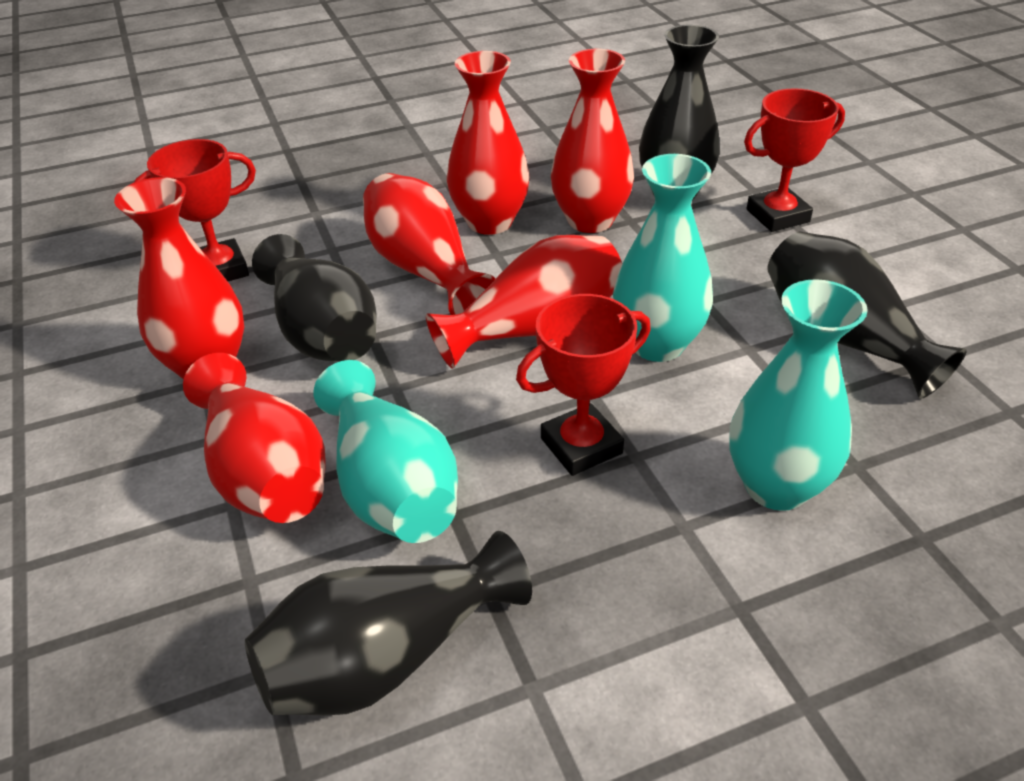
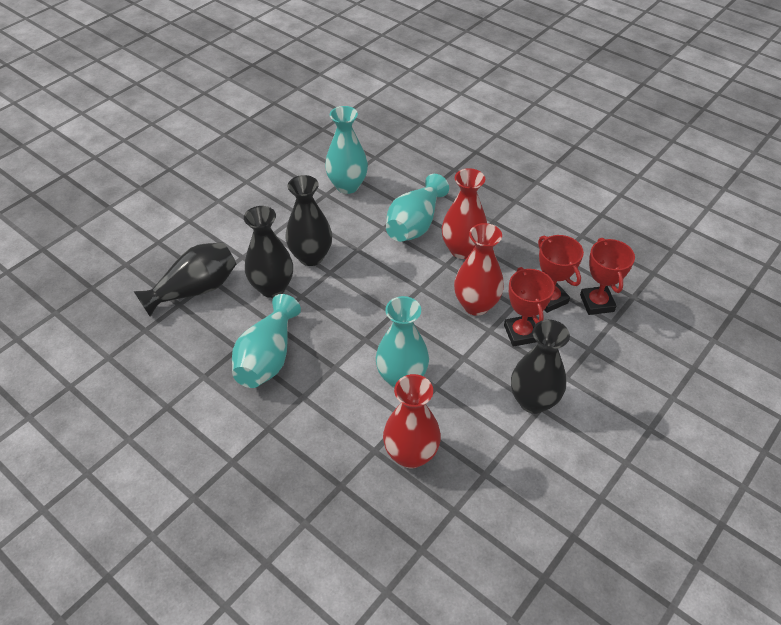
red vase: [114,177,244,380] [183,353,326,523] [363,173,495,315] [426,235,622,369] [447,51,529,235] [551,49,634,233] = 6 -> [383,374,441,468] [442,168,487,259] [454,223,504,316] = 3
turquoise vase: [314,360,458,543] [613,154,713,362] [729,279,868,511] = 3 -> [232,294,301,388] [325,106,368,194] [376,296,429,388] [386,174,449,242] = 4

